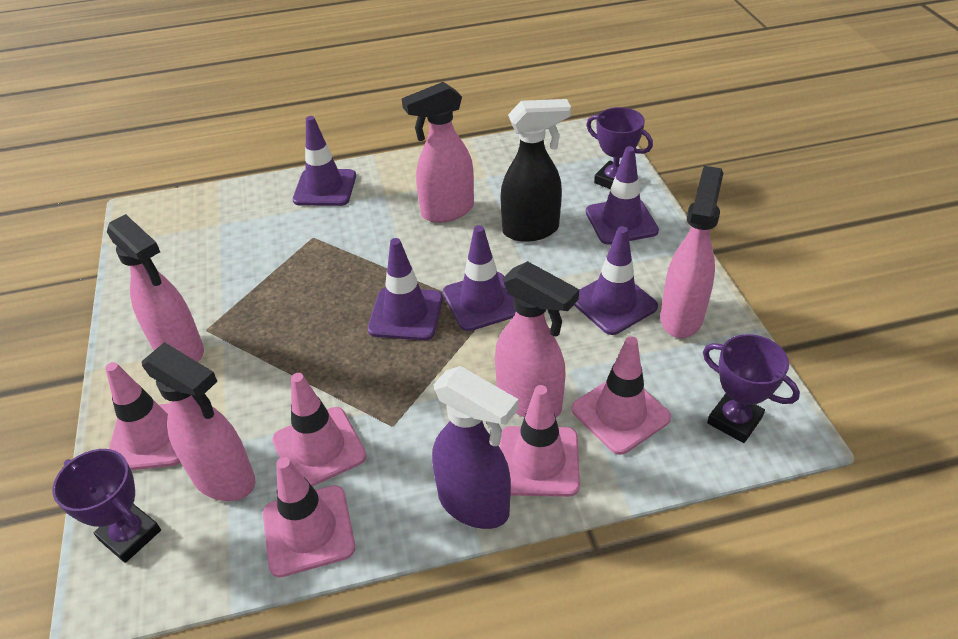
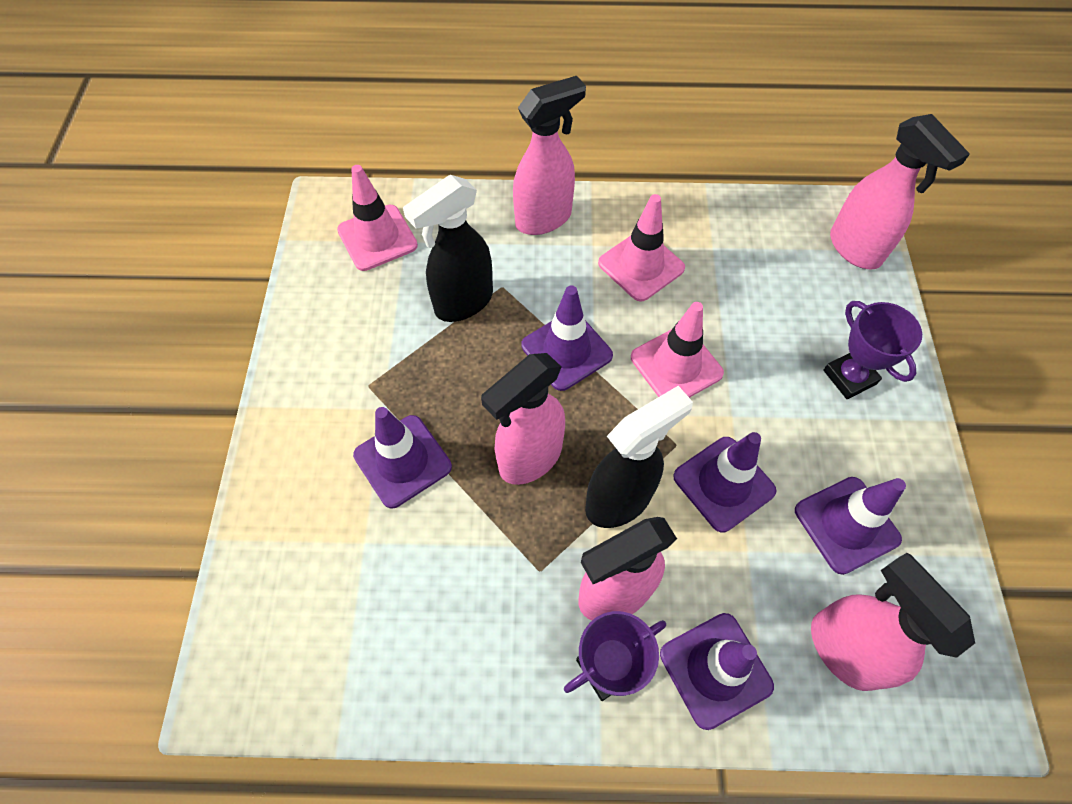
black spray bottle: [500,99,571,242] = 1 -> [403,175,493,322] [585,386,693,528] = 2
pink traffic cone: [105,362,181,470] [263,457,355,577] [272,373,367,487] [500,385,580,497] [572,336,671,455] = 5 -> [337,165,418,271] [598,194,685,302] [631,302,724,398] = 3
purple spray bottle: [432,366,518,529] = 1 -> none = 0
purple trophy: [52,449,161,563] [586,107,653,189] [703,334,800,443] = 3 -> [564,611,666,701] [823,301,922,399] = 2

